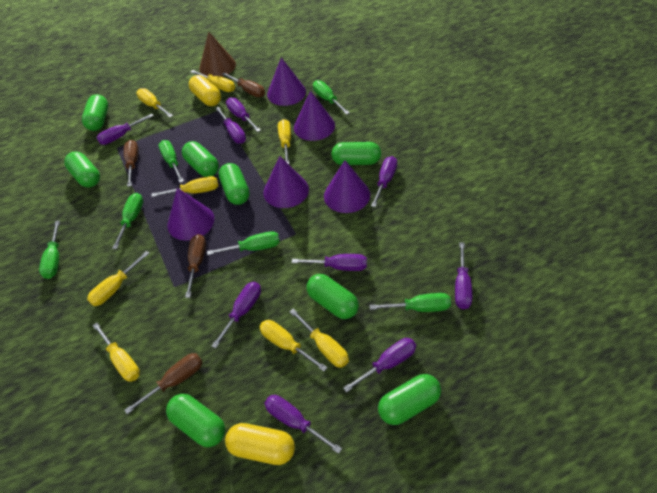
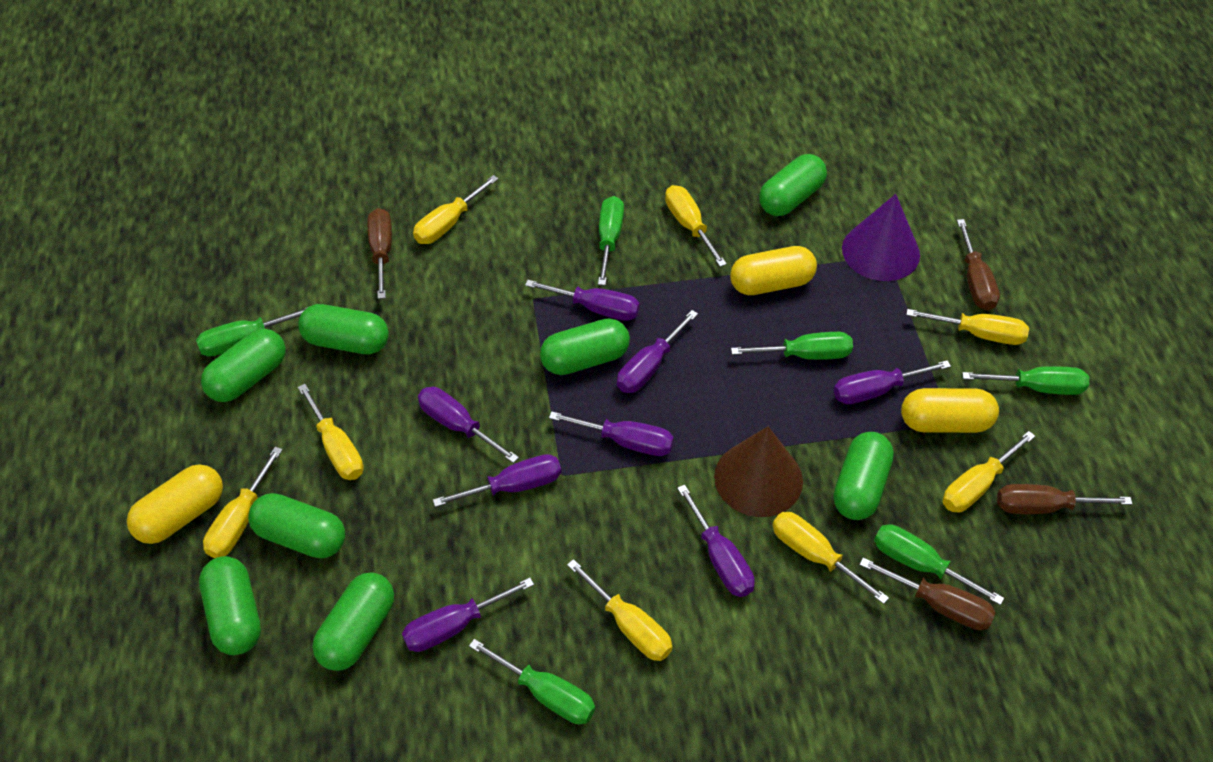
purple cone: [167,188,214,241] [263,156,309,208] [267,57,306,106] [294,91,335,141] [324,160,370,213] = 5 -> [842,194,920,281] = 1
purple screwdriver: [96,114,154,145] [211,282,261,348] [215,107,246,144] [226,97,261,132] [264,395,342,454] [292,254,367,271] [343,338,416,392] [371,156,397,207] [455,242,472,309] = 9 -> [402,578,534,652] [418,387,519,463] [433,454,561,507] [525,280,640,321] [549,411,674,456] [617,310,698,393] [677,484,755,597] [834,360,951,404] = 8
yellow capsule: [189,75,221,106] [225,423,295,465] = 2 -> [127,464,223,544] [730,246,817,295] [901,388,999,433] = 3

